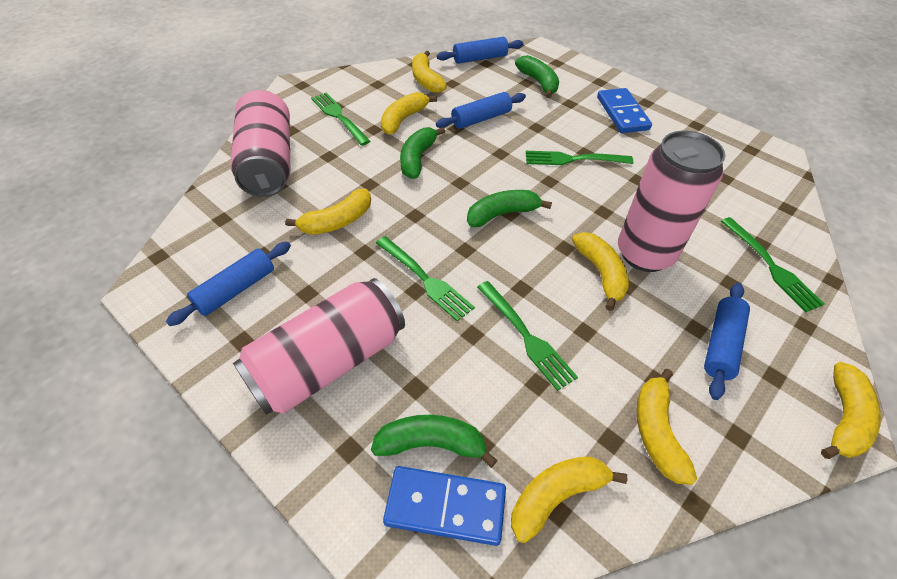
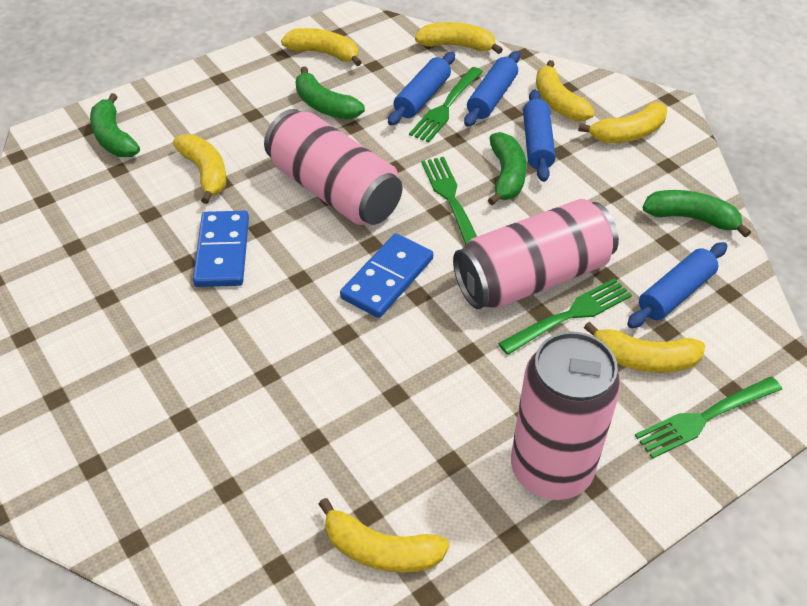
green fork: [311,93,370,146] [376,236,475,322] [477,281,578,391] [526,151,633,165] [721,217,824,312] = 5 -> [409,67,483,142] [421,157,477,245] [498,278,632,355] [635,377,782,459] = 4

